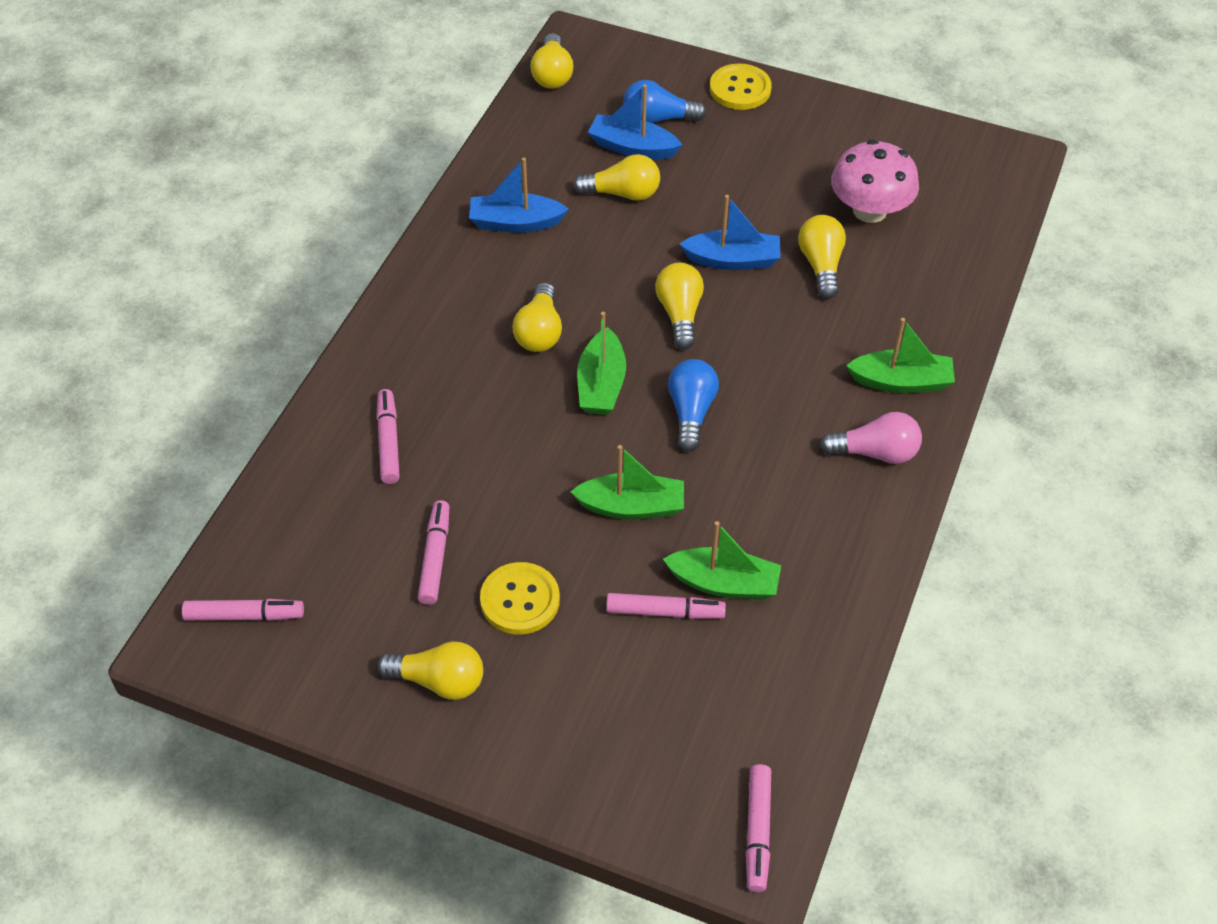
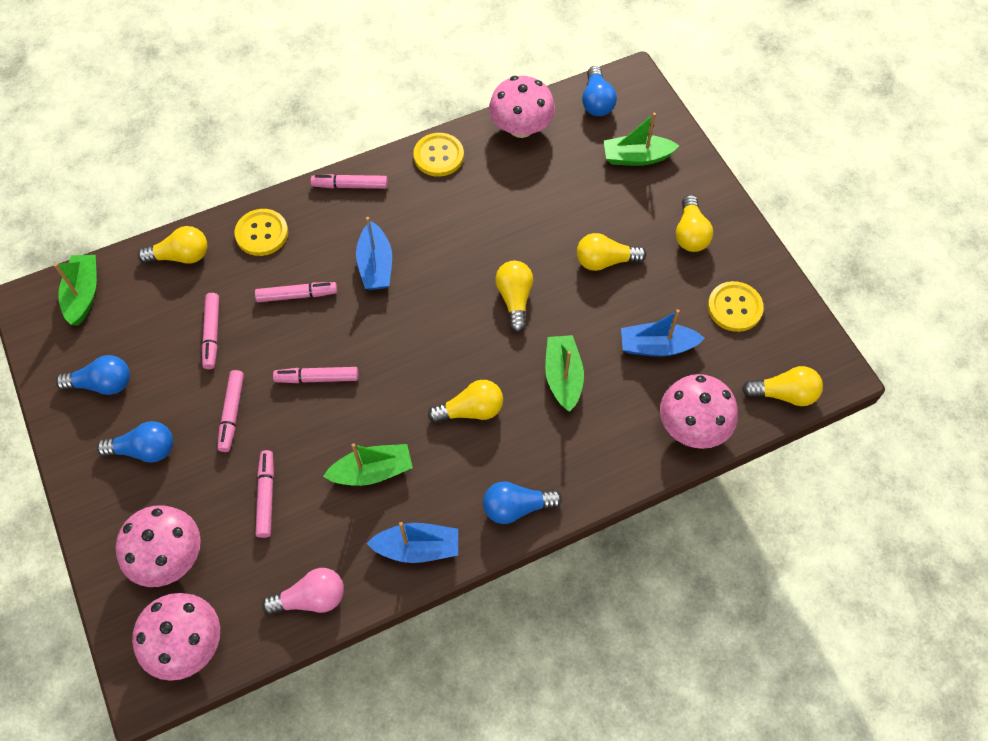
blue light bulb: [623,80,706,123] [668,359,719,452] = 2 -> [56,355,130,395] [97,421,173,463] [483,481,562,524] [582,66,617,116] = 4
pink marker: [182,599,304,621] [376,389,400,484] [418,500,449,605] [606,593,726,619] [746,764,771,892] = 5 -> [202,293,219,369] [217,370,244,452] [255,282,337,302] [256,450,274,538] [273,367,359,383] [311,174,388,189] = 6
pink mushroom: [831,139,919,223] = 1 -> [116,505,201,587] [132,593,220,681] [489,76,555,138] [660,374,738,449] = 4
yellow button: [480,562,560,635] [710,64,772,110] = 2 -> [234,209,288,256] [413,133,464,177] [708,281,764,332] = 3

